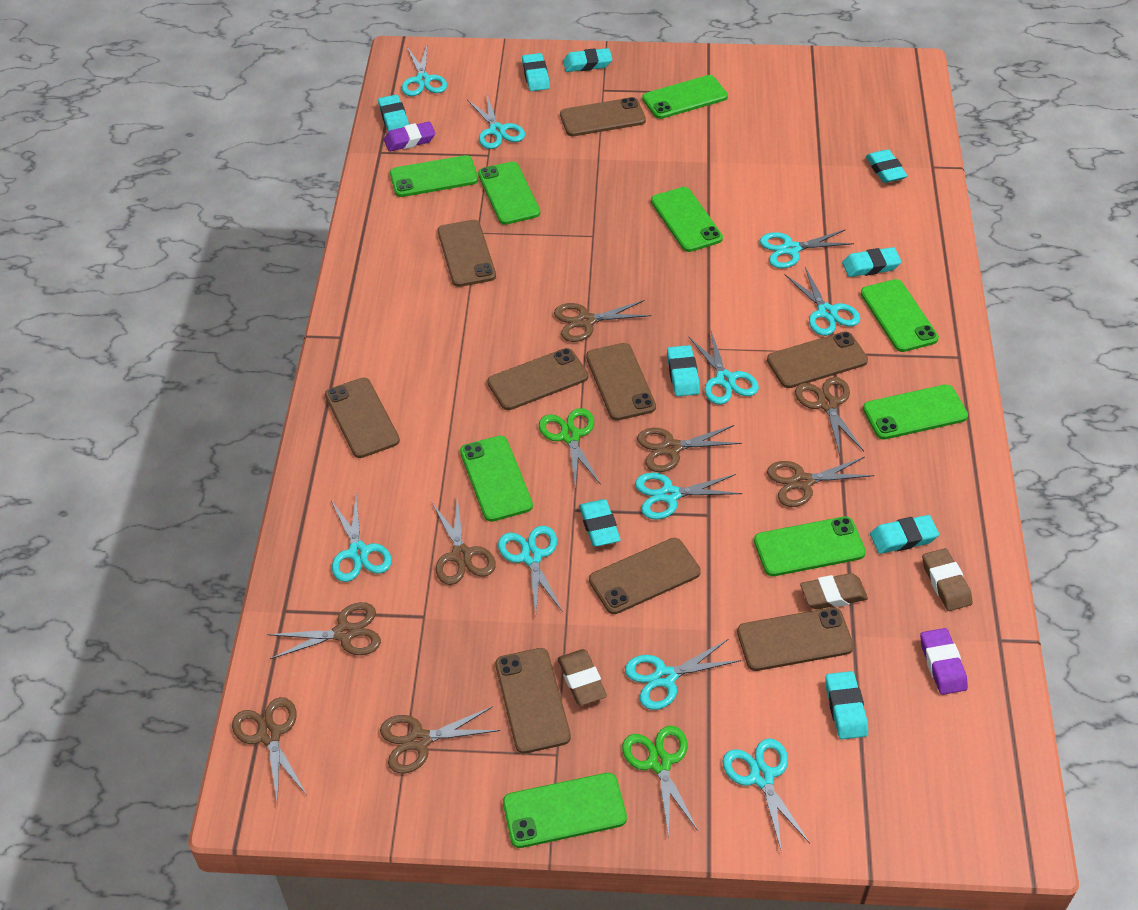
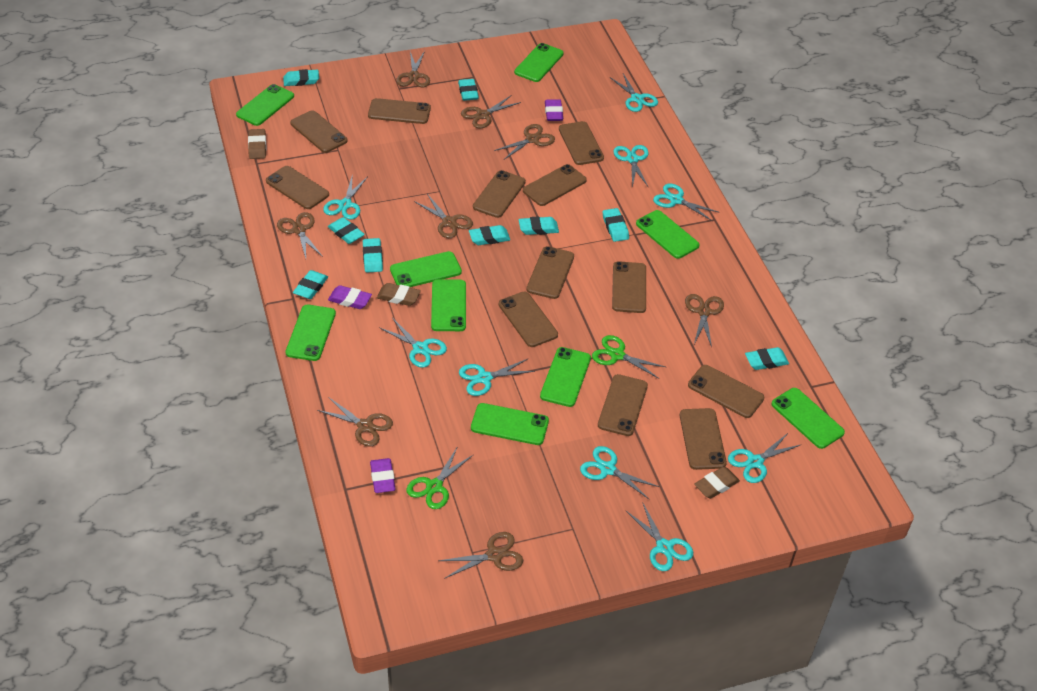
brown phone: [325,378,400,458] [438,220,496,287] [487,348,588,410] [495,648,571,754] [560,97,646,136] [586,343,656,421] [589,538,701,614] [737,607,854,671] [767,331,868,388] = 9 -> [266,166,329,209] [290,110,348,153] [368,98,431,124] [473,170,526,218] [499,292,558,347] [523,164,587,206] [526,246,574,299] [559,121,604,165] [598,374,648,436] [612,261,646,313] [680,408,727,470] [688,365,764,418] = 12
purple eraser: [384,121,435,152] [920,628,968,695] = 2 -> [328,285,372,309] [370,458,396,493] [545,99,563,121] = 3
turquoise scissors: [331,494,392,582] [402,46,447,96] [468,96,525,149] [498,526,563,615] [625,639,741,710] [635,472,742,520] [689,331,759,405] [722,738,810,853] [760,229,854,268] [785,267,860,336] = 10 -> [323,174,368,220] [379,319,447,368] [459,359,535,396] [580,446,659,500] [610,74,658,112] [613,145,649,187] [626,502,693,571] [653,184,720,221] [728,432,802,483] = 9

